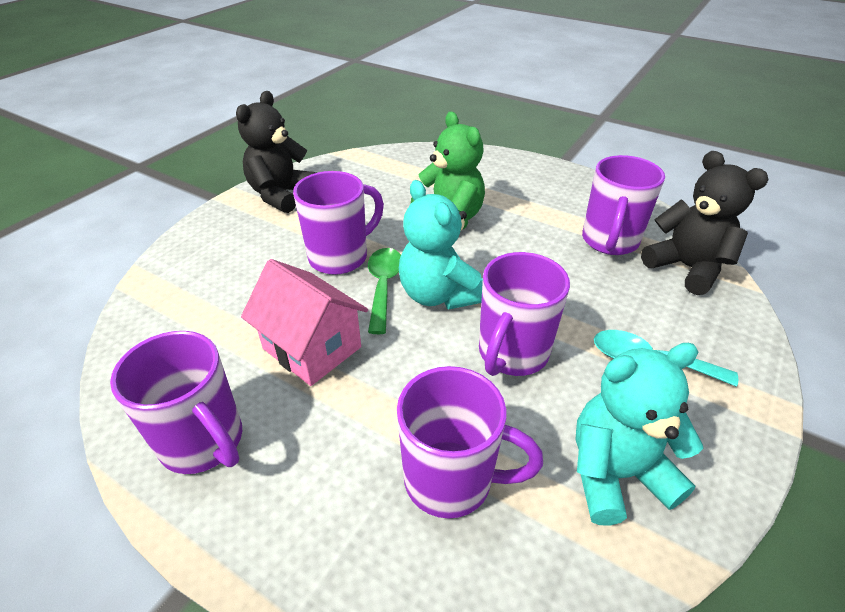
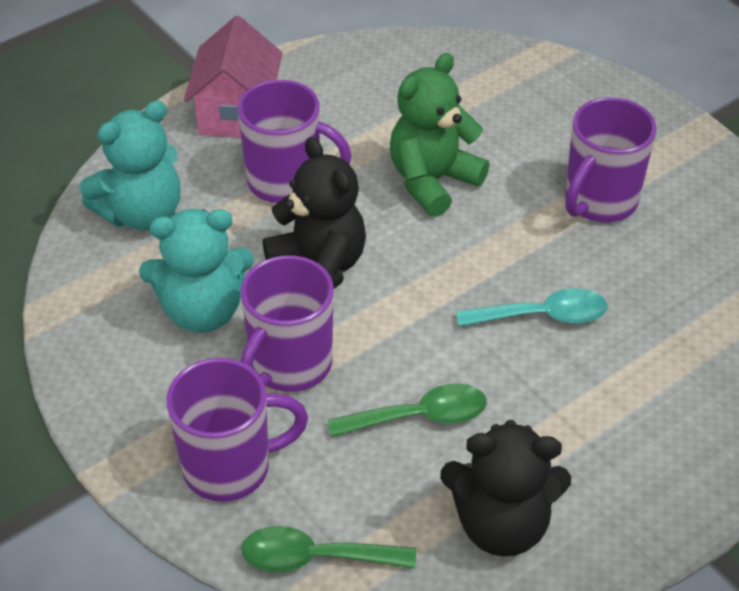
green spoon: [368,248,401,334] = 1 -> [241,526,416,572] [328,383,487,437] = 2
purple mug: [110,331,242,474] [293,171,384,275] [397,366,543,519] [479,252,570,376] [582,155,665,255] = 5 -> [167,358,308,502] [238,80,352,203] [240,255,334,392] [566,97,656,222] = 4

